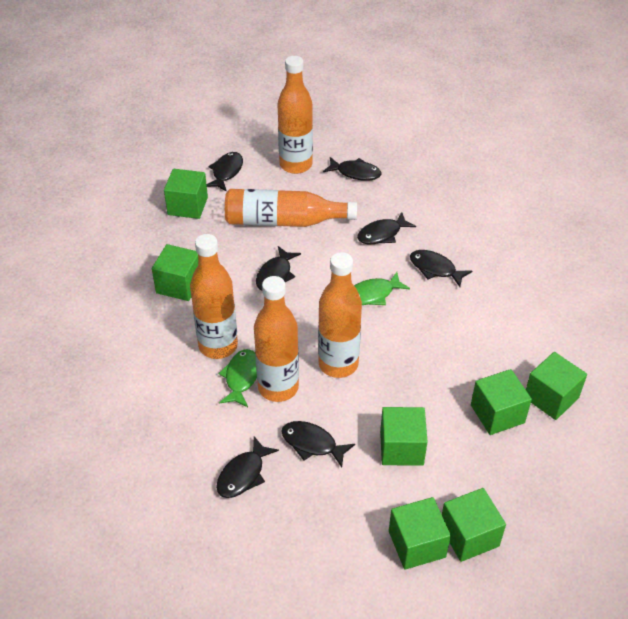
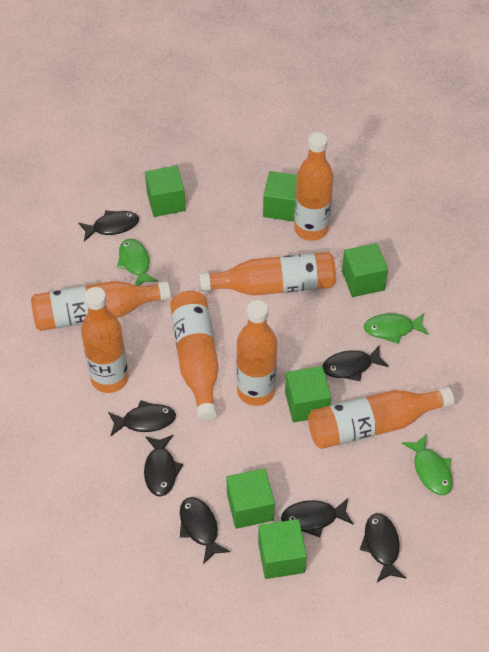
green cube: [152,244,198,301] [164,169,208,219] [380,407,428,466] [389,497,451,570] [442,488,506,562] [471,369,532,435] [526,352,587,420] = 7 -> [145,166,186,217] [226,468,275,529] [258,519,307,579] [263,171,297,222] [285,366,331,422] [342,243,388,297] = 6
green fish: [218,349,257,407] [354,272,410,305] = 2 -> [117,239,158,286] [364,313,429,344] [402,434,453,495] = 3
orange bottle: [190,234,238,359] [225,189,357,227] [254,276,299,402] [278,56,313,174] [318,252,362,378] = 5 -> [31,281,171,331] [81,287,129,393] [170,291,219,422] [199,252,336,296] [236,300,277,406] [294,132,334,241] [308,387,454,449] = 7

